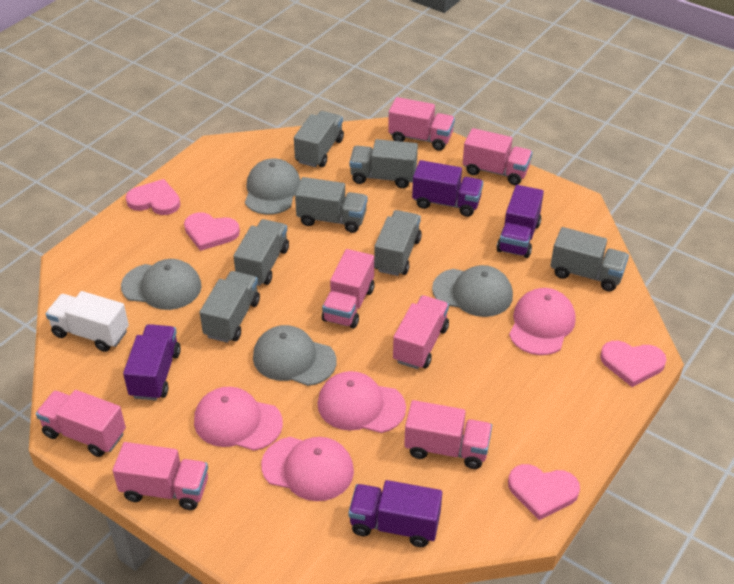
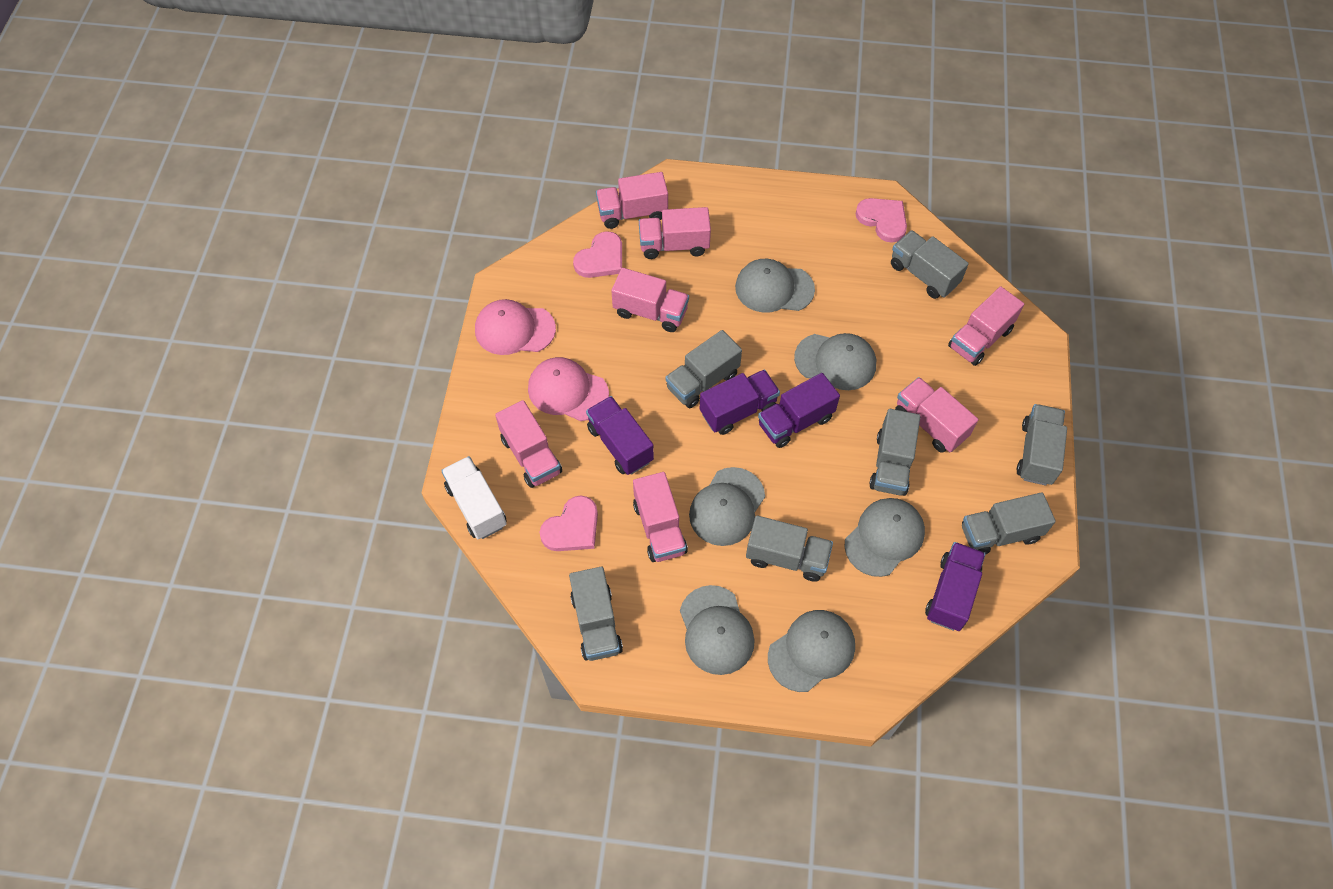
grey cap: [121,259,202,310] [245,159,301,215] [253,325,337,386] [432,265,513,317] = 4 -> [680,585,754,675] [689,467,765,546] [735,259,815,313] [768,610,855,692] [794,333,876,390] [844,498,925,577] = 6
pink cap: [194,387,283,451] [261,437,354,501] [317,371,406,433] [509,288,576,355] = 4 -> [475,299,556,355] [528,357,609,421] = 2
pink heart: [126,179,180,215] [184,212,240,251] [508,464,580,520] [600,341,667,387] = 4 -> [540,496,598,551] [573,231,622,278] [855,198,907,243] = 3

